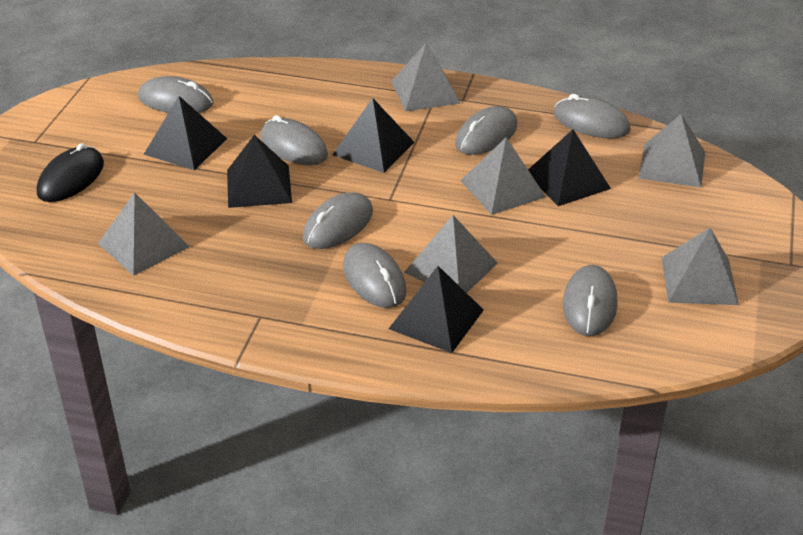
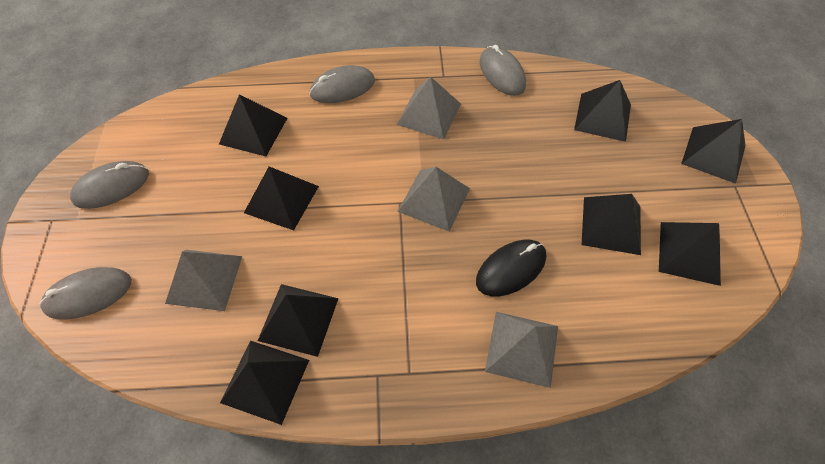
black pyramid: [144,96,227,170] [227,135,292,208] [332,98,414,173] [389,266,484,353] [528,129,611,206] = 5 -> [219,94,287,156] [220,341,309,425] [244,166,319,230] [258,284,339,357] [574,80,631,142] [582,194,641,255] [659,222,721,286] [681,119,746,184] = 8
grey mouse: [138,76,214,113] [260,115,328,165] [303,192,373,249] [343,243,406,308] [455,106,517,155] [553,94,631,139] [563,265,618,336] = 7 -> [39,267,132,320] [70,161,149,209] [309,65,375,103] [479,45,526,96] = 4
grey pyramid: [98,192,190,276] [391,43,460,112] [404,215,498,293] [460,137,546,215] [638,114,705,188] [661,228,739,305] = 6 -> [165,250,242,311] [396,77,461,140] [398,167,470,231] [485,312,558,388] = 4

